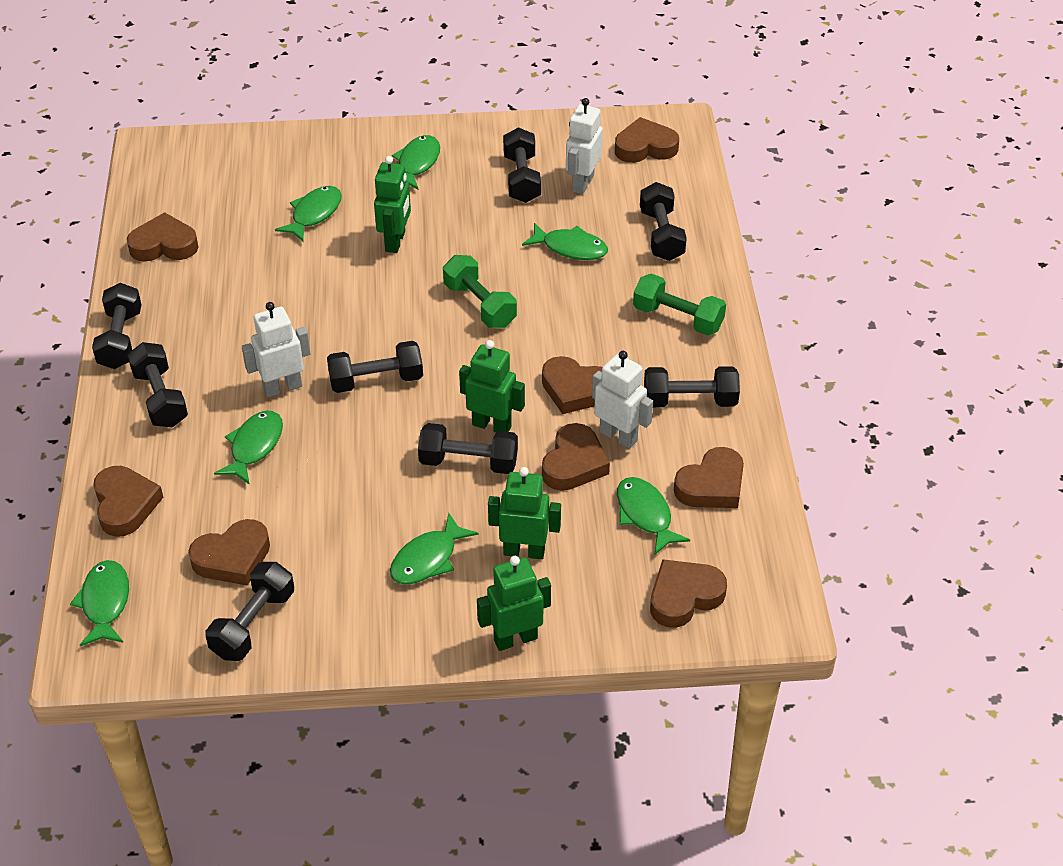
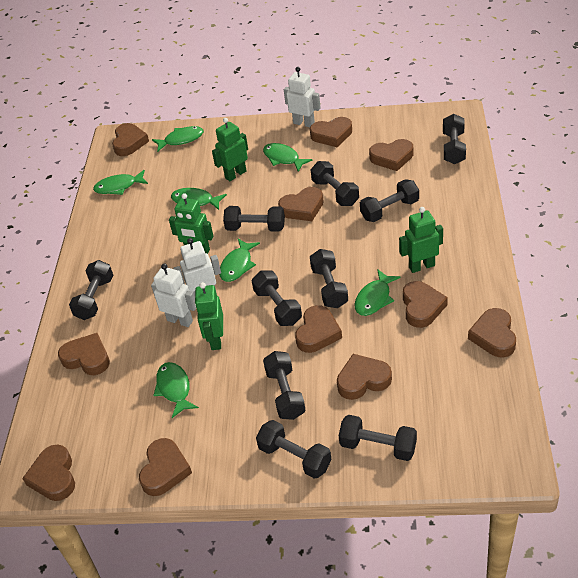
black dumbbell: [92,283,142,369] [128,342,188,427] [205,562,294,661] [327,341,423,393] [418,423,518,474] [503,127,541,203] [640,182,687,261] [644,366,740,407] = 8 -> [69,260,113,320] [223,206,285,232] [252,271,302,326] [256,420,332,479] [263,351,306,420] [310,249,348,308] [311,161,359,206] [339,415,417,461] [360,179,419,222] [443,114,466,164] = 10
brown heart: [93,466,163,537] [127,212,198,262] [188,519,270,586] [542,356,603,414] [542,423,610,491] [615,117,679,163] [650,559,727,628] [674,447,744,508] = 8 -> [22,444,75,501] [58,333,110,375] [112,123,149,156] [139,438,192,496] [278,187,324,221] [295,305,342,353] [310,117,352,147] [337,354,392,400] [369,139,413,171] [403,281,448,328] [468,308,516,358] = 11
green dumbbell: [443,255,517,328] [633,274,726,335] = 2 -> none = 0

